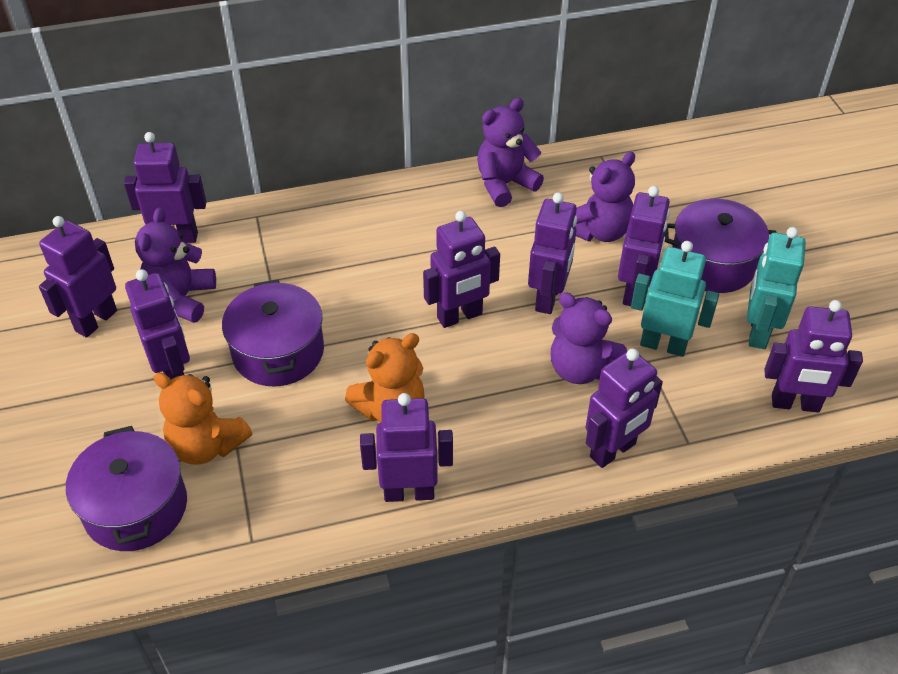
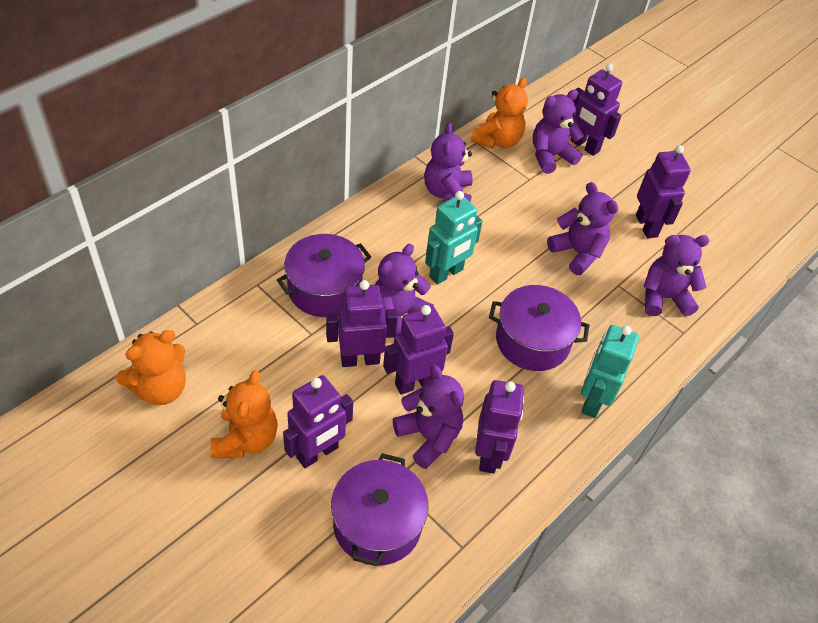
orange teddy bear: [153,372,252,465] [345,333,424,423] = 2 -> [116,330,186,405] [210,370,278,458] [471,77,528,149] = 3
purple robot: [39,216,117,338] [124,132,206,243] [125,269,190,380] [360,393,453,502] [423,211,500,328] [528,192,577,314] [586,349,663,468] [618,186,670,306] [764,300,863,412] = 9 -> [283,375,353,468] [326,280,398,367] [383,305,454,395] [475,380,524,474] [570,64,622,156] [636,145,691,238] = 6
purple teddy bear: [135,208,216,323] [477,98,544,207] [551,292,627,384] [575,152,635,242] = 4 -> [375,244,434,338] [393,365,464,469] [424,122,473,203] [533,89,584,174] [547,182,618,275] [643,235,710,316] = 6

